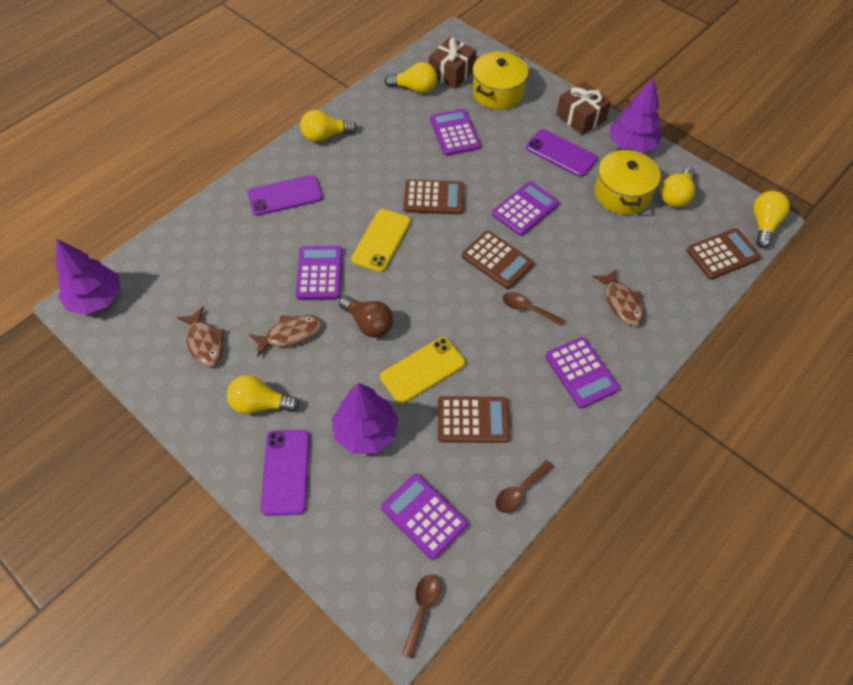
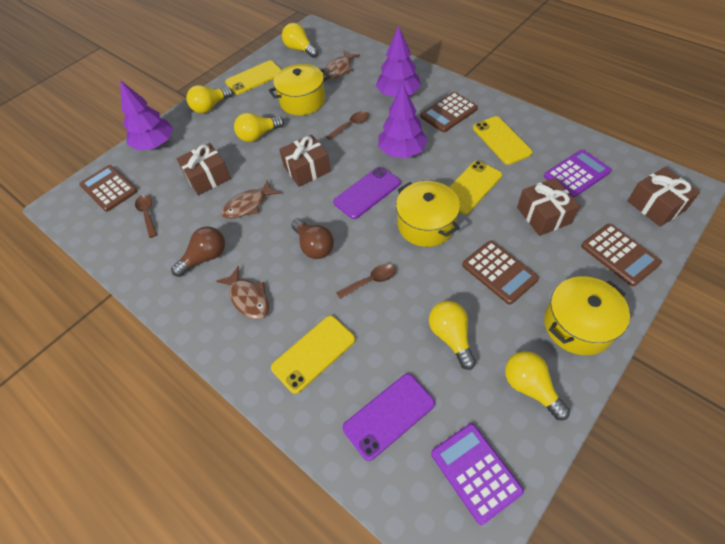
brown gift: [429,38,476,89] [556,81,611,135] = 2 -> [176,143,231,195] [279,135,331,187] [517,178,580,236] [628,167,700,227] = 4
brown light bulb: [339,296,393,338] = 1 -> [171,226,225,277] [291,218,334,259] = 2
purple calculator: [296,246,342,299] [381,474,468,560] [430,109,481,156] [492,181,559,236] [545,337,619,408] = 5 -> [431,424,524,525] [544,150,612,198] = 2
purple phone: [248,175,323,216] [261,430,310,516] [526,129,598,177] = 3 -> [333,167,401,219] [343,374,435,461] = 2
yellow phone: [351,209,411,272] [380,337,465,404] = 2 -> [225,60,282,95] [271,316,355,394] [449,161,502,215] [473,116,532,165] = 4
yellow pot: [472,51,528,110] [594,148,661,215] = 2 -> [269,64,329,115] [396,181,460,247] [544,276,630,355] = 3

